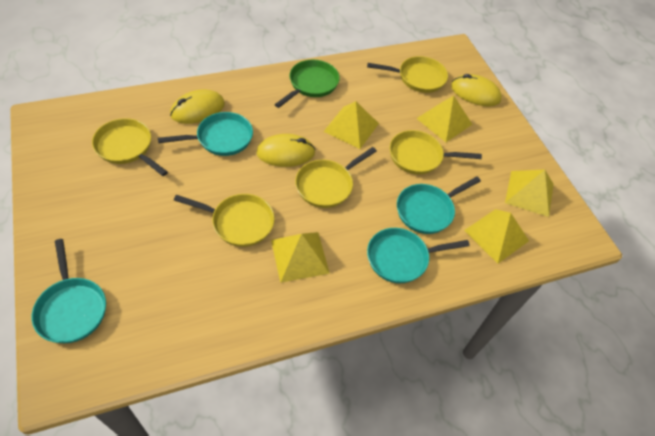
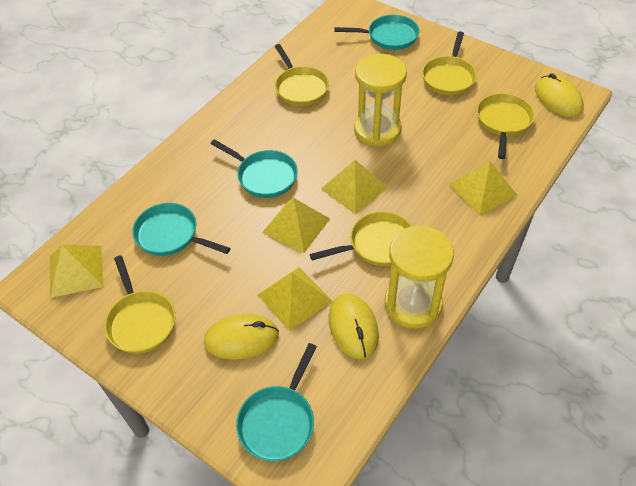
green pan: [275,60,340,108] = 1 -> none = 0
yellow hourglass: none = 0 -> [354,54,407,147] [385,225,454,329] = 2

